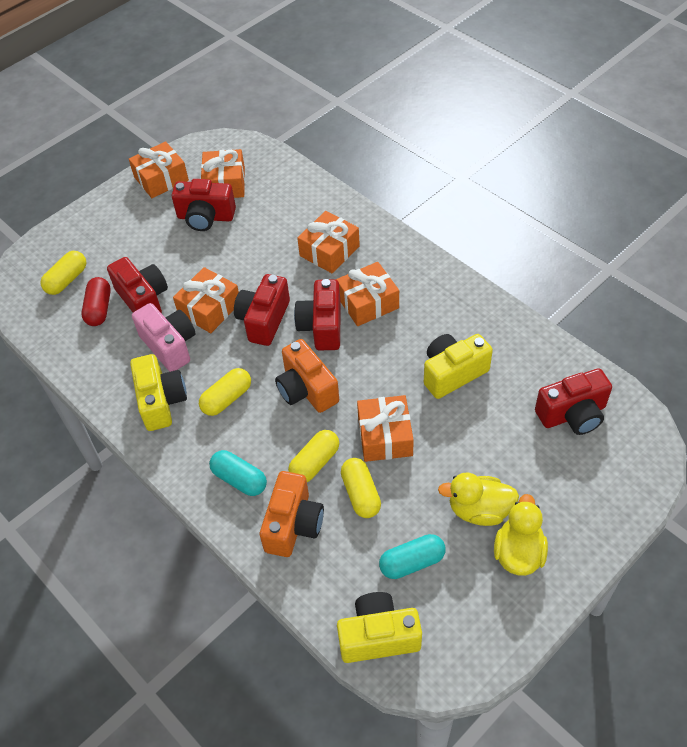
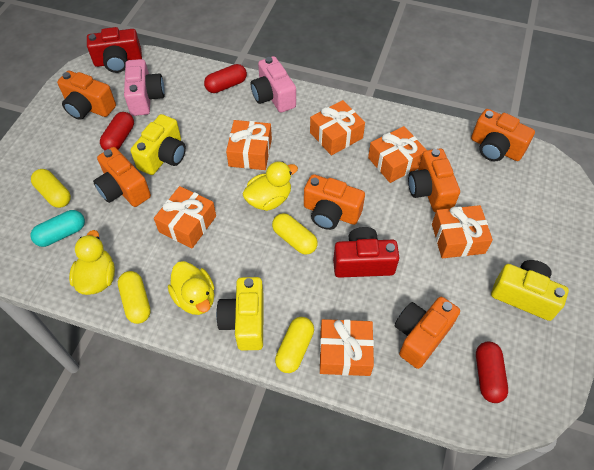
orange camera: [260,471,324,557] [275,339,339,413] = 2 -> [57,71,116,120] [93,147,151,207] [304,174,365,230] [395,297,460,369] [408,148,460,212] [471,109,535,161] = 6
pink camera: [132,303,195,372] = 1 -> [124,59,165,116] [251,56,296,113] = 2
red camera: [107,257,168,314] [172,179,236,231] [234,274,290,346] [294,279,341,350] [535,368,612,435] = 5 -> [87,27,142,73] [333,227,399,278] = 2
red capsule: [82,277,111,326] = 1 -> [100,112,134,150] [204,64,247,93] [476,341,508,403] = 3
turquoise capsule: [209,450,267,496] [379,534,445,579] = 2 -> [31,210,85,247] = 1
yellow duck: [438,472,519,526] [494,494,548,576] = 2 -> [69,230,115,295] [168,261,214,315] [242,161,298,211] = 3

